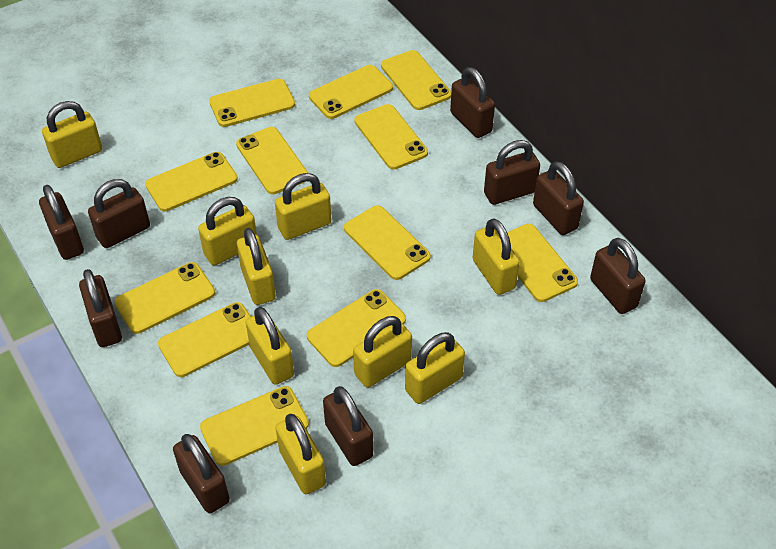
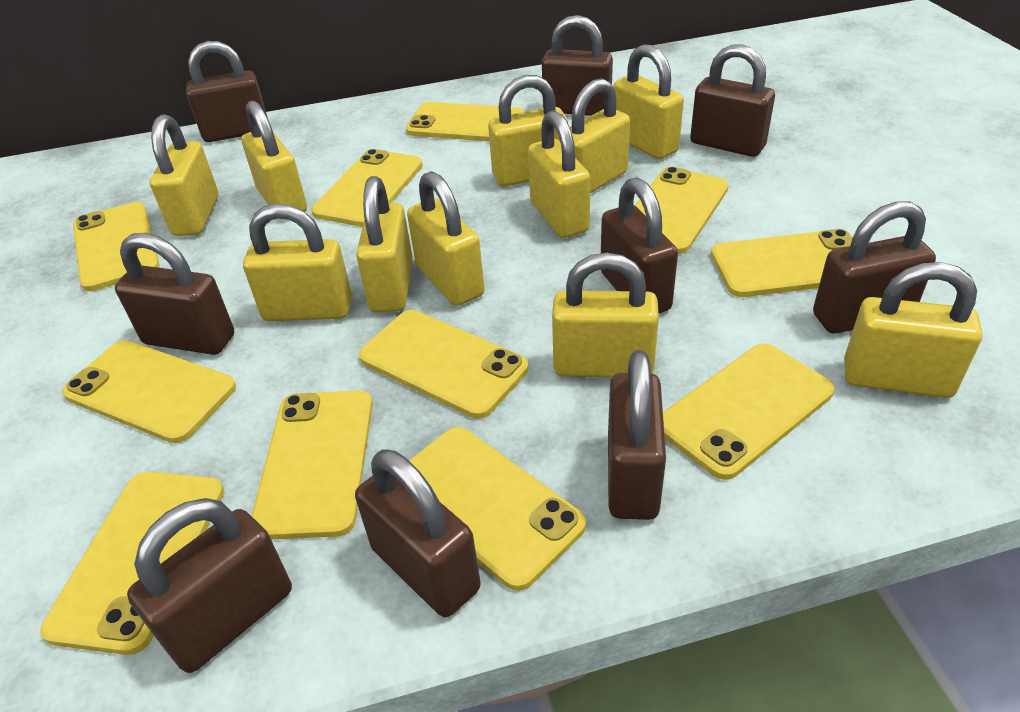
yellow padlock: [42,101,102,168] [198,197,257,266] [237,228,276,305] [246,307,294,385] [275,173,332,240] [275,414,326,494] [353,316,412,388] [405,332,465,404] [473,218,520,295] = 9 -> [150,114,218,236] [242,100,307,220] [243,204,352,321] [356,176,413,312] [407,171,484,306] [488,75,568,187] [528,110,590,238] [552,253,659,378] [557,78,630,193] [613,44,684,159] [844,262,983,398] = 11
yellow phone: [115,262,215,334] [145,152,238,211] [158,302,251,377] [200,386,309,466] [209,79,295,127] [236,127,308,194] [307,289,406,367] [309,65,393,119] [344,206,431,280] [355,104,428,170] [381,50,451,110] [507,224,578,302] = 12 -> [40,472,224,655] [62,340,236,443] [73,202,160,291] [251,390,373,540] [311,149,423,227] [359,310,528,419] [406,102,525,142] [409,427,586,591] [635,167,729,254] [663,343,834,480] [711,229,853,297] = 11

